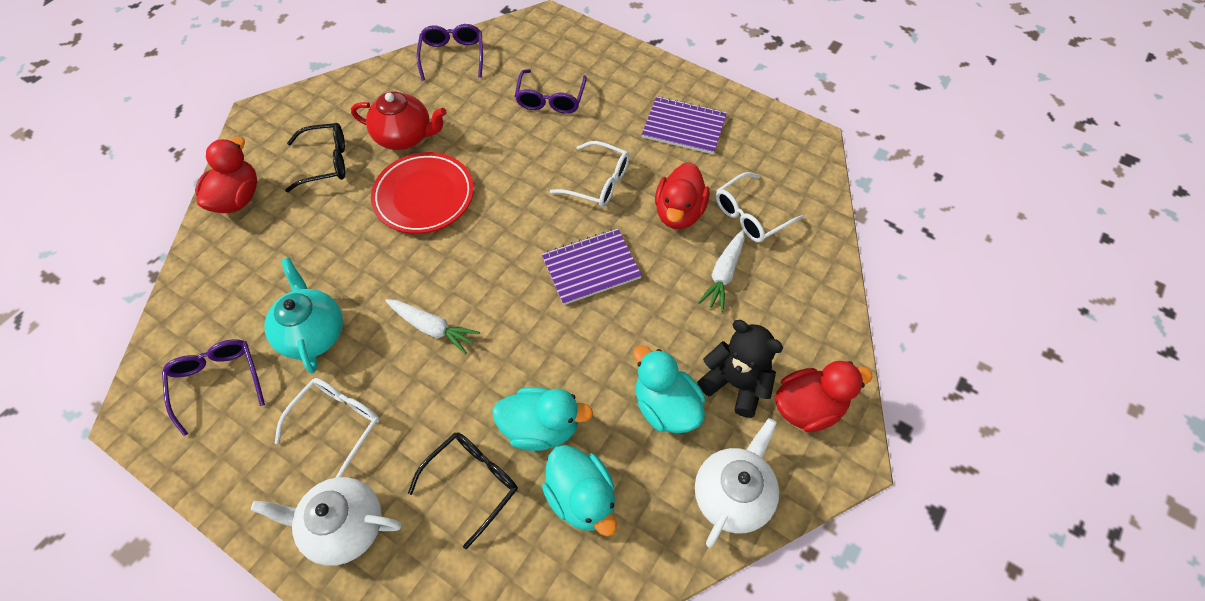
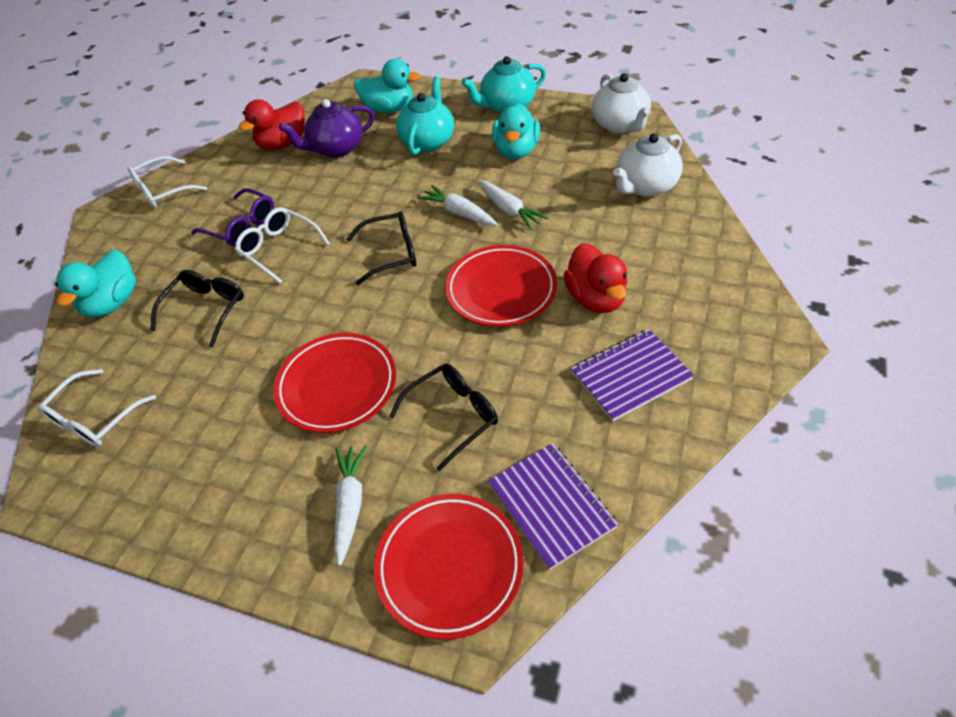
black glasses: [285,123,345,192] [408,433,518,549] = 2 -> [151,270,244,347] [347,211,416,285] [389,364,498,471] = 3
black teddy bear: [697,320,783,418] = 1 -> none = 0
purple glasses: [162,339,265,436] [417,24,483,81] [515,69,587,114] = 3 -> [191,188,274,246] = 1
purple teapot: none = 0 -> [279,99,375,158] = 1
red duck: [195,137,257,213] [655,162,710,229] [775,361,873,432] = 3 -> [238,99,305,150] [563,243,627,313] = 2
red plate: [371,152,474,234] = 1 -> [273,333,396,433] [374,494,523,640] [445,245,557,327] = 3
red teapot: [351,91,447,150] = 1 -> none = 0
turquoise teapot: [264,257,343,373] = 1 -> [396,77,454,155] [462,56,546,113] = 2
white carrot: [385,299,480,354] [698,229,745,312] = 2 -> [334,445,367,566] [417,185,498,226] [478,180,549,230] = 3

